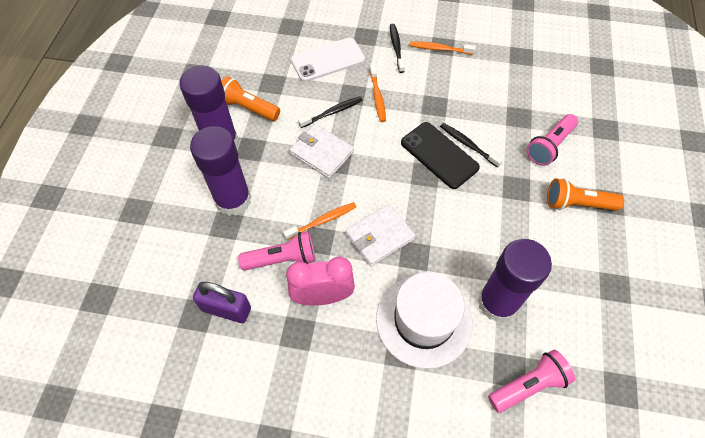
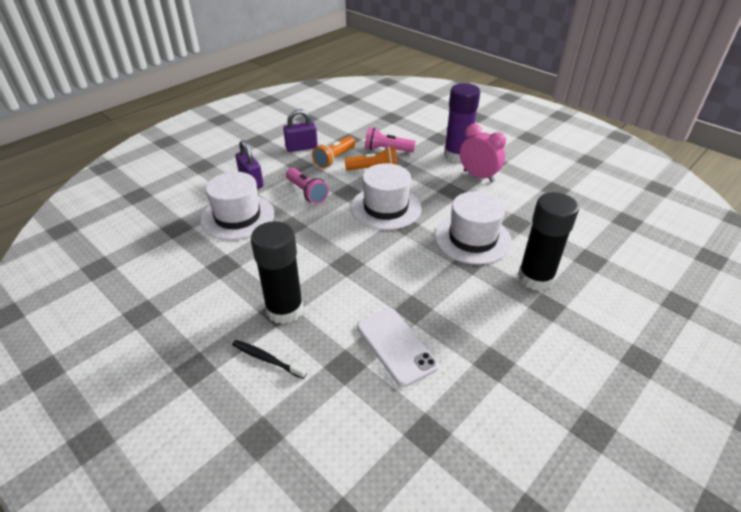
black glue stick: none = 0 -> [251,221,304,324] [518,192,579,291] = 2
black phone: [401,122,480,189] = 1 -> none = 0
black toothbrush: [298,96,363,128] [390,24,405,73] [440,123,503,168] = 3 -> [232,340,307,379] = 1
orange toothbrush: [283,202,356,240] [370,64,386,122] [410,41,476,55] = 3 -> none = 0
pink flashlight: [238,231,315,271] [488,350,575,413] [526,114,578,166] = 3 -> [286,168,329,204] [365,127,416,152] = 2
purple glue stick: [180,66,239,148] [190,126,251,216] [478,239,552,322] = 3 -> [444,83,480,163] = 1
purple padlock: [193,282,251,323] = 1 -> [235,140,264,189] [283,109,318,152] = 2
white hat: [376,272,473,369] = 1 -> [200,172,274,240] [351,163,422,230] [435,191,512,265] = 3
white wallet: [290,124,354,178] [345,204,416,266] = 2 -> none = 0

